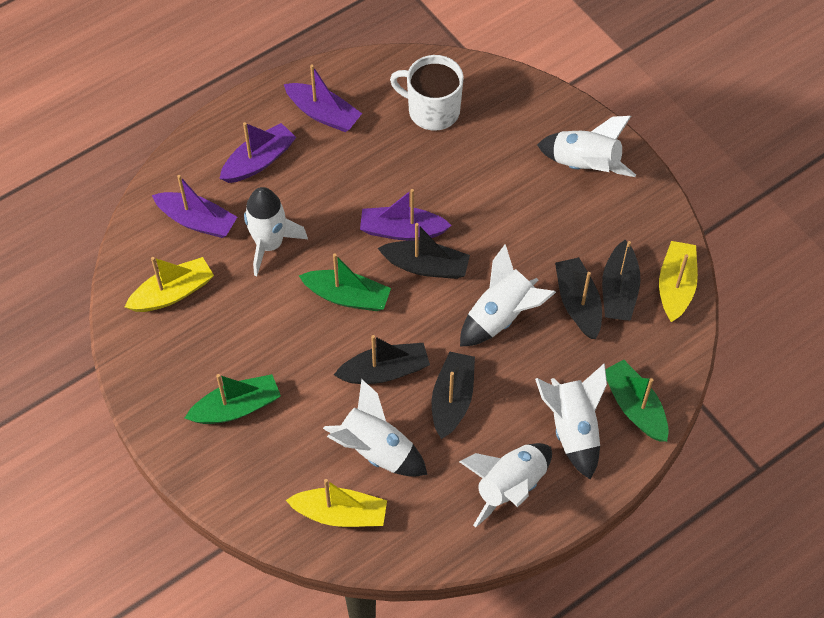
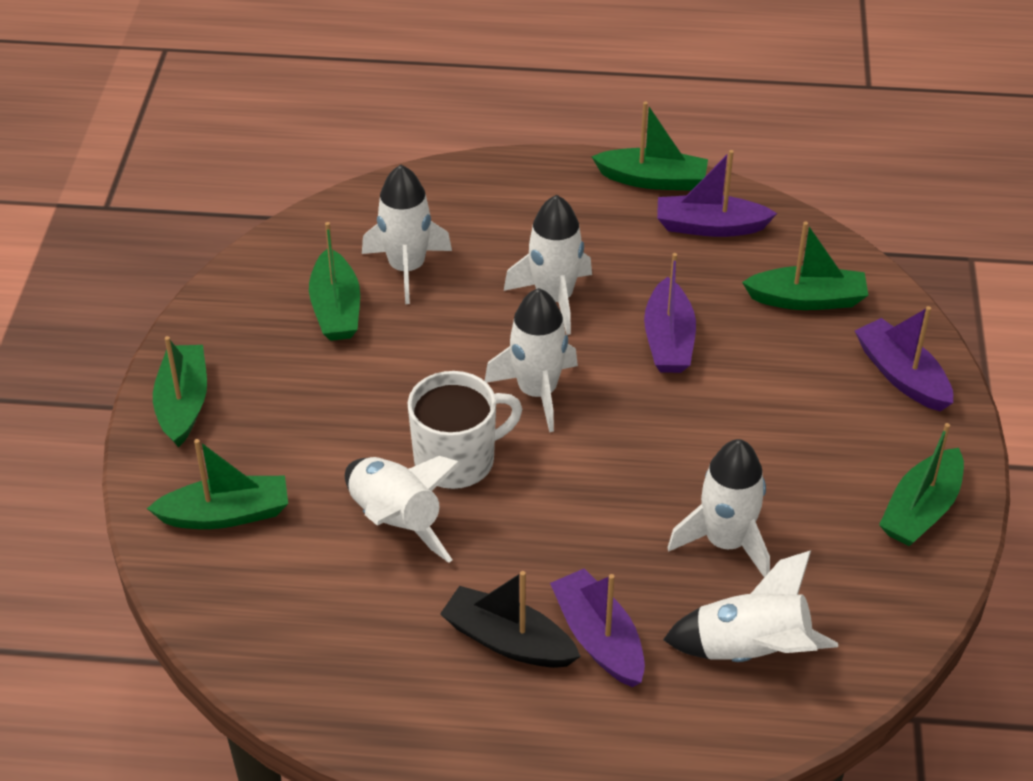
black boat: [334,335,430,384] [378,223,470,279] [432,352,475,439] [555,257,602,339] [602,240,641,320] = 5 -> [440,571,581,668] = 1
green boat: [185,374,281,424] [299,253,391,311] [605,360,669,442] = 3 -> [147,439,288,529] [153,336,207,447] [309,222,360,341] [592,101,708,191] [742,222,868,310] [879,423,964,546] = 6
yellow boat: [125,257,214,312] [286,479,387,527] [659,241,698,322] = 3 -> none = 0

